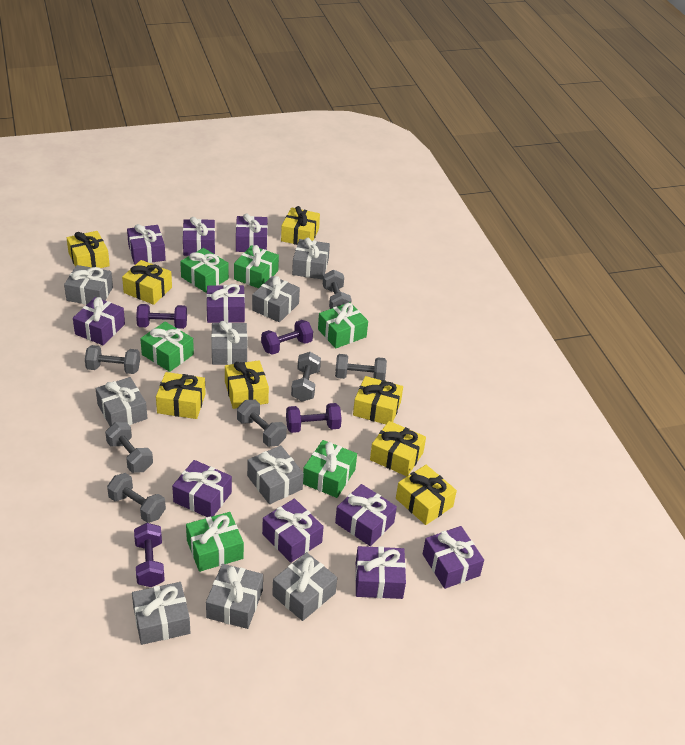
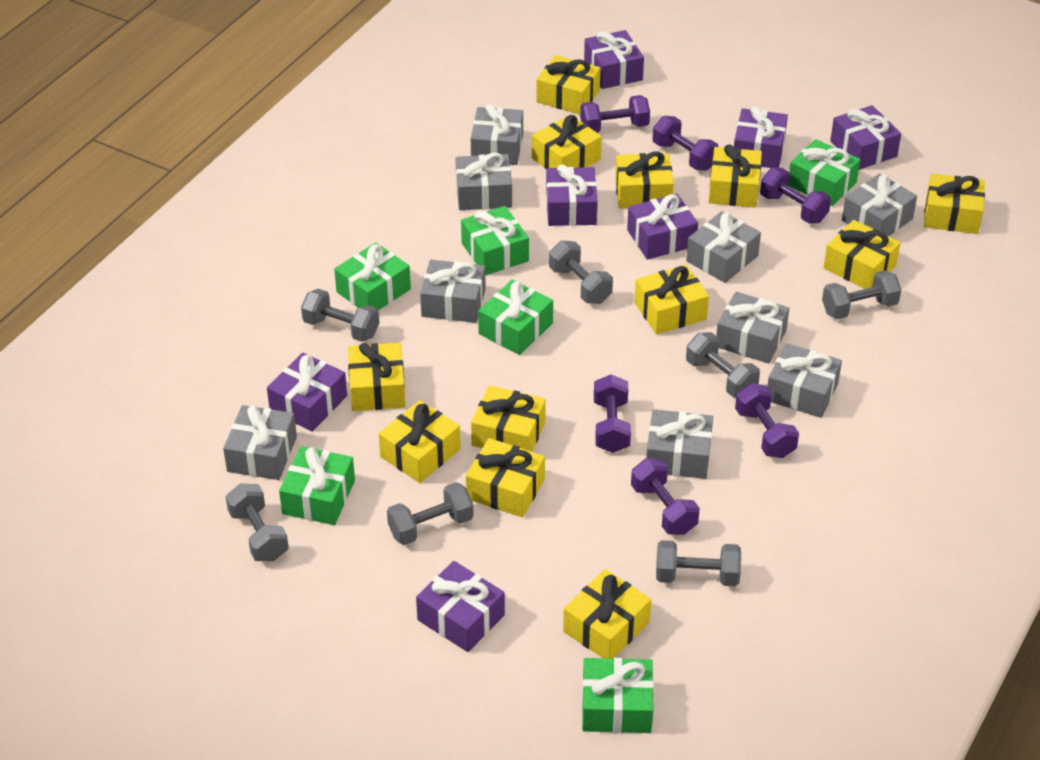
purple dumbbell: [134,523,165,587] [136,304,187,329] [261,320,313,355] [286,403,342,433] = 4 -> [580,95,650,133] [594,374,631,453] [631,458,700,535] [653,116,718,171] [735,383,799,458] [760,168,831,224] = 6
purple gift: [73,297,125,345] [127,224,166,265] [172,460,232,517] [183,217,215,256] [206,284,245,323] [236,213,268,252] [262,499,324,563] [335,484,397,546] [355,546,406,599] [423,526,484,589] = 10 -> [267,353,347,432] [416,561,505,652] [546,165,598,226] [584,30,644,89] [627,194,698,260] [734,106,788,168] [830,105,901,170] = 7
yellow gift: [67,231,110,268] [122,260,172,305] [156,372,205,419] [225,360,269,409] [281,206,320,245] [353,376,403,424] [370,421,426,476] [396,465,457,525] = 8 -> [348,343,406,411] [378,400,461,483] [466,438,545,517] [471,385,546,452] [532,115,602,169] [536,55,601,114] [563,569,651,659] [615,151,674,208] [635,265,709,334] [709,145,762,208] [823,220,900,289] [924,174,985,234] = 12

